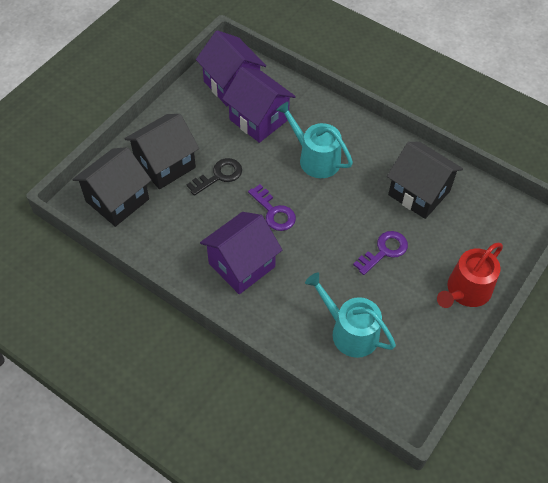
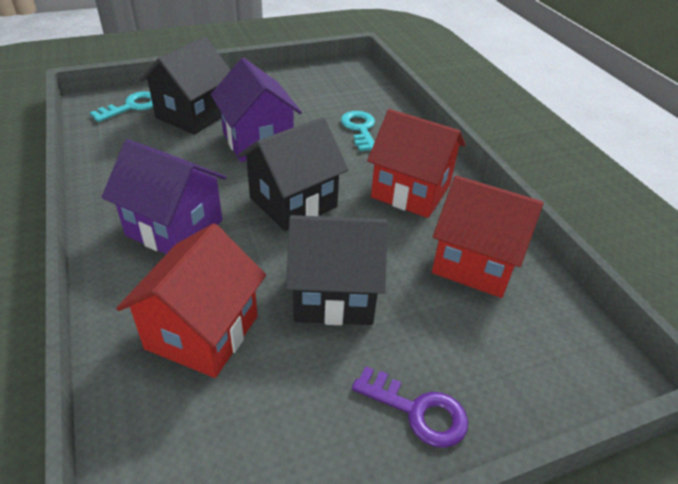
black key: [186,158,242,196] = 1 -> none = 0
purple house: [196,30,266,106] [200,212,282,294] [222,67,296,143] = 3 -> [102,139,226,254] [211,58,302,162] = 2
purple key: [248,184,296,231] [353,231,408,275] = 2 -> [352,366,468,448] = 1
red house: none = 0 -> [116,223,266,378] [367,109,466,218] [432,175,544,298] = 3
red watering can: [437,243,503,308] = 1 -> none = 0
turquoise key: none = 0 -> [90,91,153,122] [341,111,375,151] = 2
turquoise watering can: [276,102,353,178] [305,273,396,358] = 2 -> none = 0

